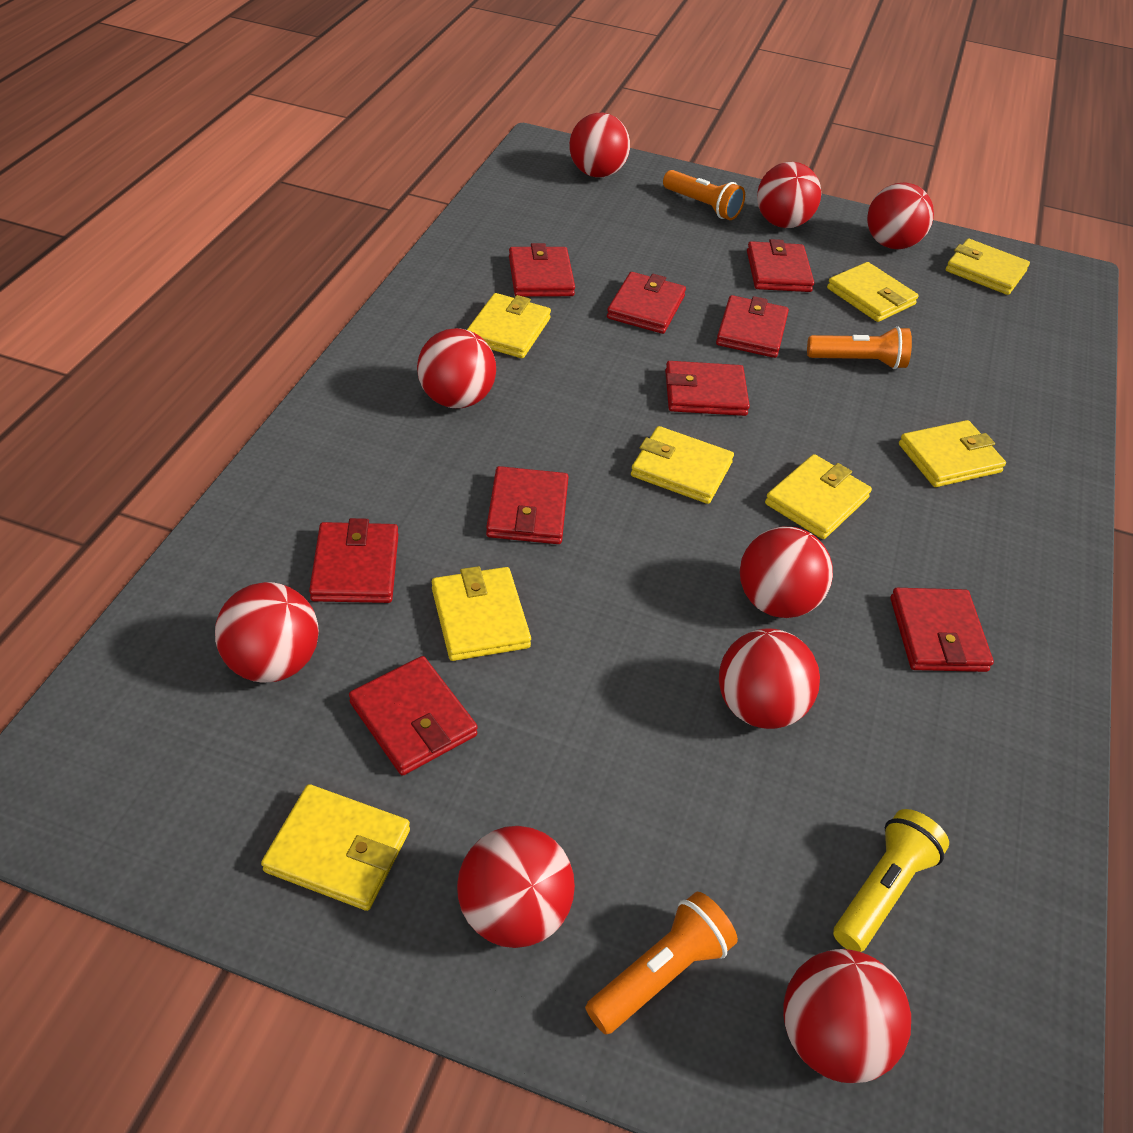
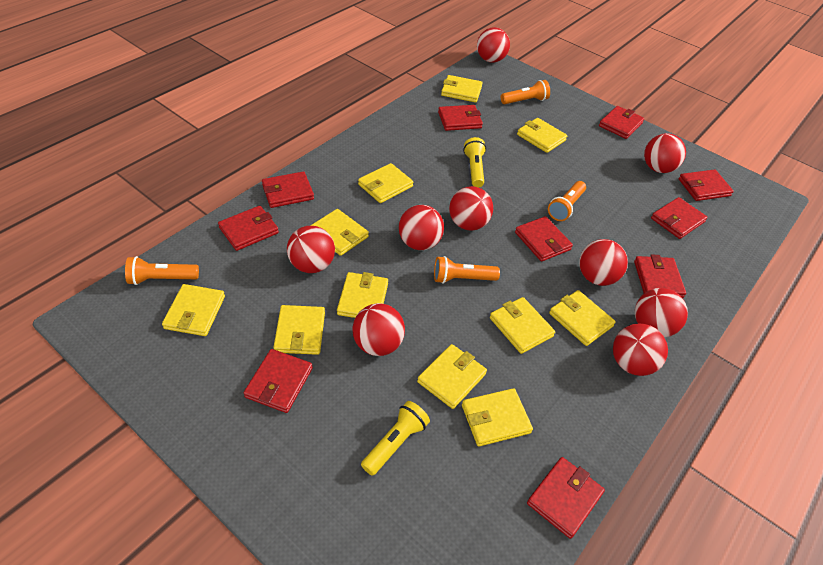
orange flashlight: [585,892,738,1034] [663,170,745,220] [807,326,912,369] = 3 -> [125,256,199,285] [434,256,500,284] [501,80,550,104] [548,181,586,221] = 4
red wallet: [309,518,399,603] [349,656,478,776] [486,466,569,544] [509,243,575,297] [607,272,686,334] [665,361,750,416] [716,295,789,358] [747,239,814,292] [890,588,994,672] = 9 -> [218,206,279,251] [244,349,313,413] [262,171,314,208] [438,105,483,131] [515,216,573,262] [527,457,605,539] [599,106,644,139] [634,254,686,298] [651,197,708,239] [679,169,734,201] = 10
yellow flashlight: [833,809,949,952] = 1 -> [361,401,430,476] [463,137,486,188] = 2
yellow wallet: [261,784,410,911] [432,566,531,661] [467,293,551,358] [631,426,734,504] [765,454,872,539] [827,262,919,322] [899,420,1006,487] [946,239,1030,295] = 8 -> [162,284,225,336] [273,305,325,355] [310,209,369,256] [337,272,388,318] [358,163,413,203] [417,344,487,409] [441,75,483,103] [462,388,533,447] [490,297,555,354] [517,118,567,153] [549,290,616,346] = 11

